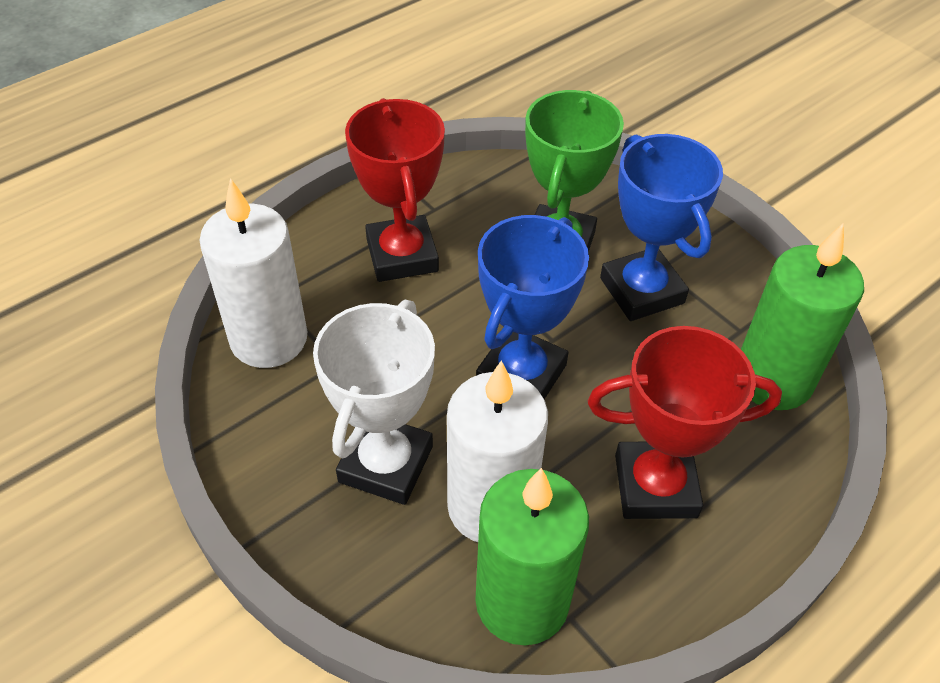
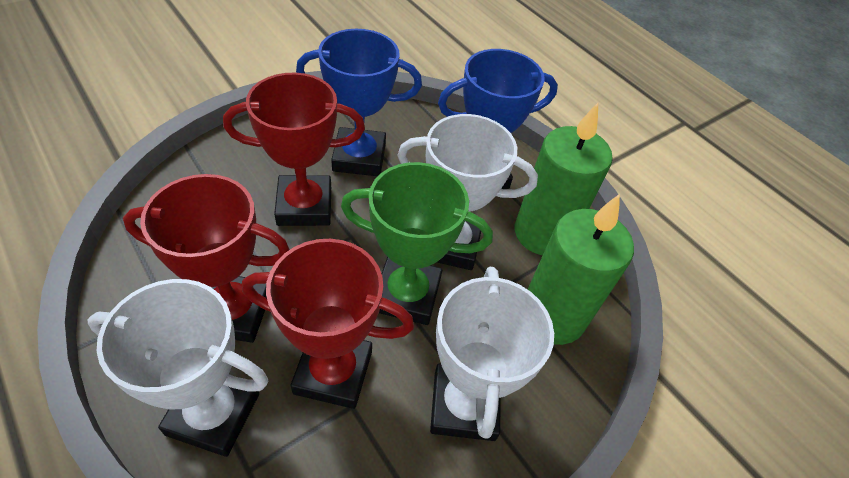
red trophy: [345,98,445,282] [588,326,782,519] = 2 -> [123,174,290,343] [223,72,365,226] [242,239,414,409] = 3
white candle: [199,178,308,368] [447,361,548,542] = 2 -> none = 0
white trophy: [313,300,435,505] = 1 -> [88,279,269,457] [397,114,538,270] [430,267,554,441] = 3

